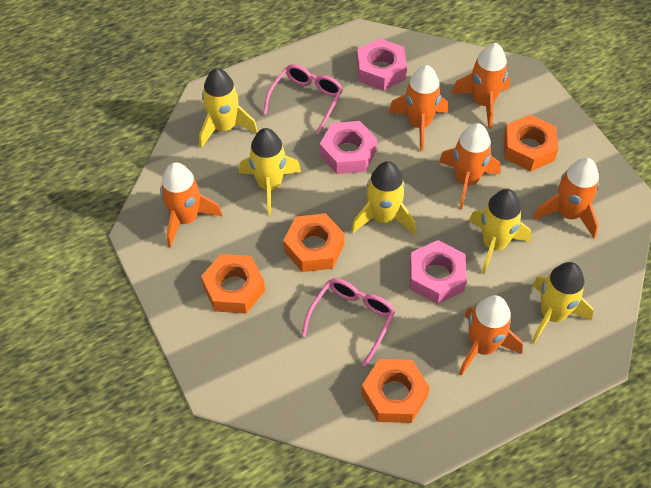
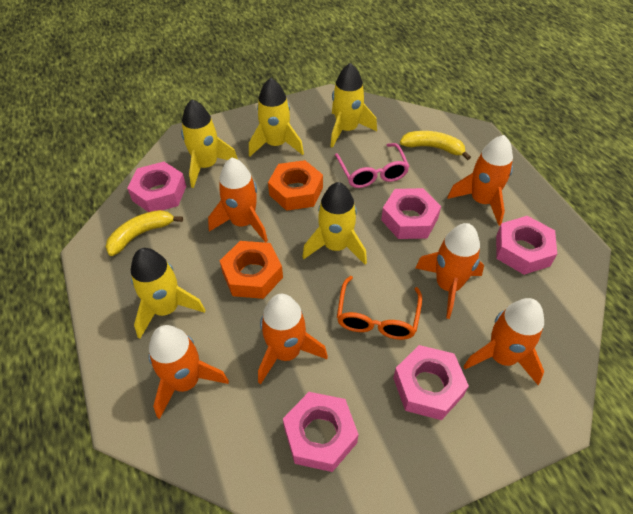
orange glasses: none = 0 -> [337,276,422,340] = 1
orange nut: [201,254,265,314] [283,213,345,272] [361,359,430,423] [503,115,558,171] = 4 -> [220,241,283,299] [268,160,323,211] = 2
pink glasses: [263,64,343,135] [302,278,395,367] = 2 -> [335,143,410,188] = 1
pink nut: [320,121,377,174] [357,38,407,91] [410,240,467,304] = 3 -> [127,162,186,212] [283,392,359,472] [381,188,441,239] [393,345,469,420] [496,216,557,275] = 5
yellow banana: none = 0 -> [106,210,183,256] [400,131,471,160] = 2

